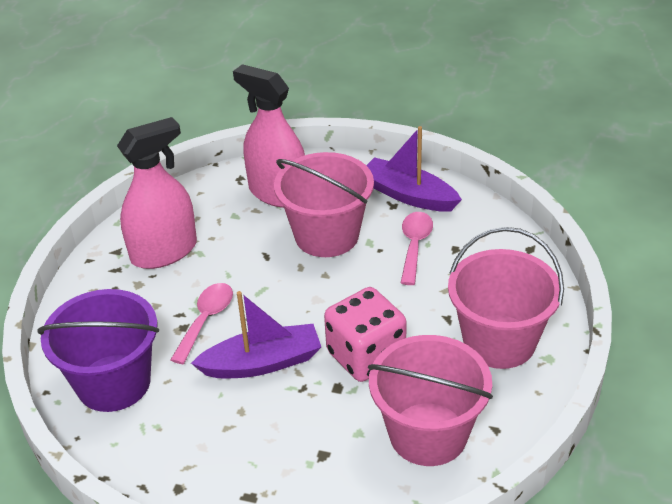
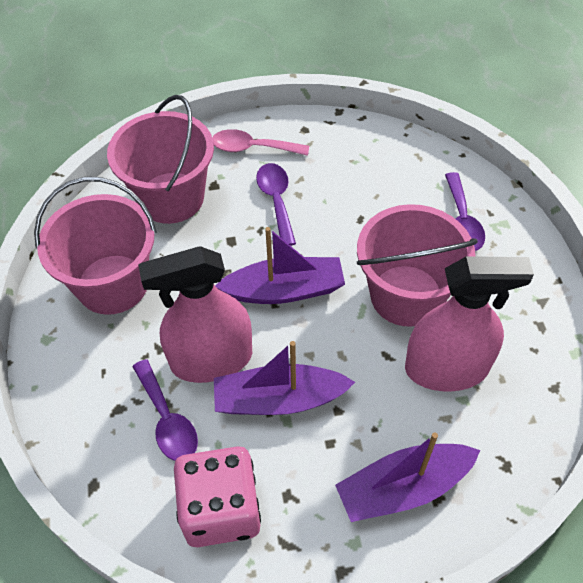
pink spoon: [170,283,233,364] [401,212,433,285] = 2 -> [212,129,309,156] = 1
purple boat: [191,291,321,378] [366,126,462,212] = 2 -> [214,341,355,415] [215,227,345,304] [335,433,480,522] = 3
purple bucket: [37,289,159,412] = 1 -> none = 0
purple spoon: none = 0 -> [132,359,198,461] [256,163,296,246] [445,172,485,251] = 3

